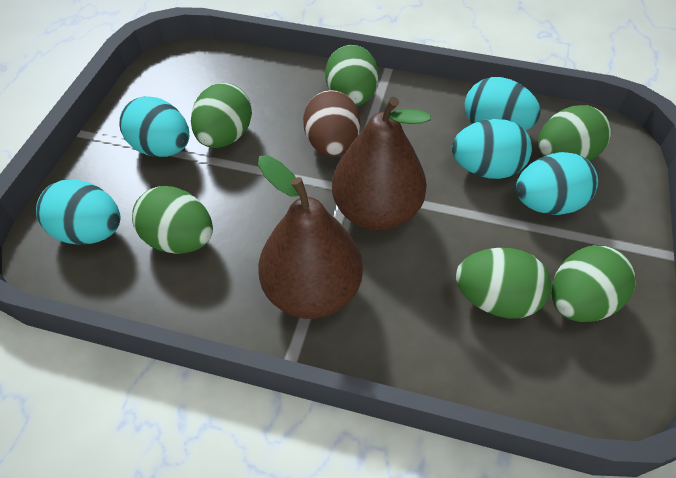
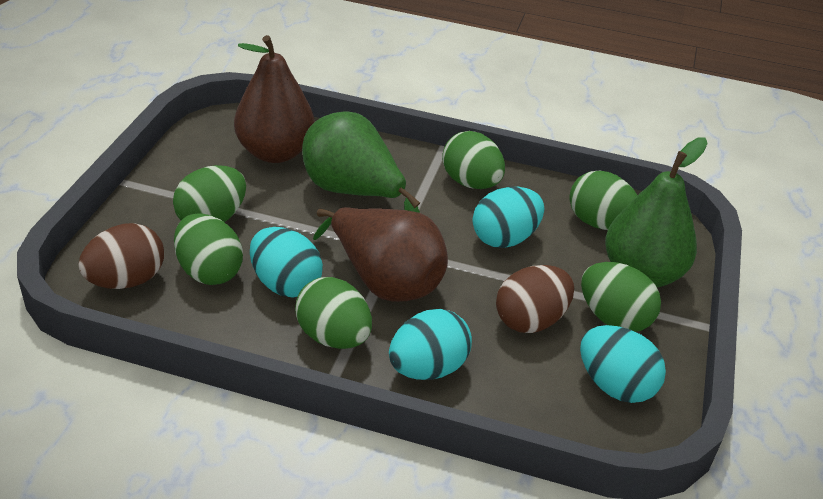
brown egg: [303,90,360,157] = 1 -> [78,223,164,289] [496,265,574,333] = 2
green pear: none = 0 -> [302,112,420,213] [605,137,708,287] = 2
turquoise egg: [36,179,121,245] [119,96,189,157] [452,119,532,179] [465,77,541,131] [516,152,598,215] = 5 -> [250,227,323,298] [389,309,472,380] [473,187,544,248] [580,325,666,403] = 4

